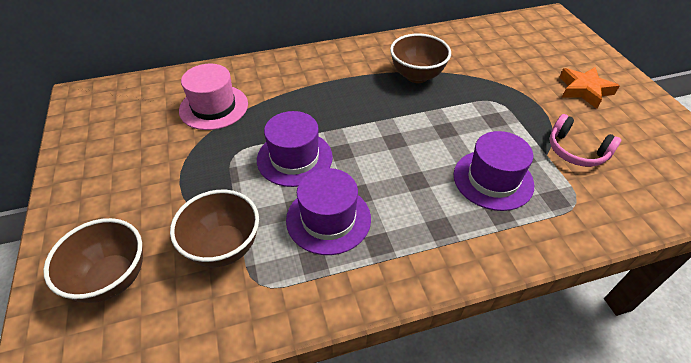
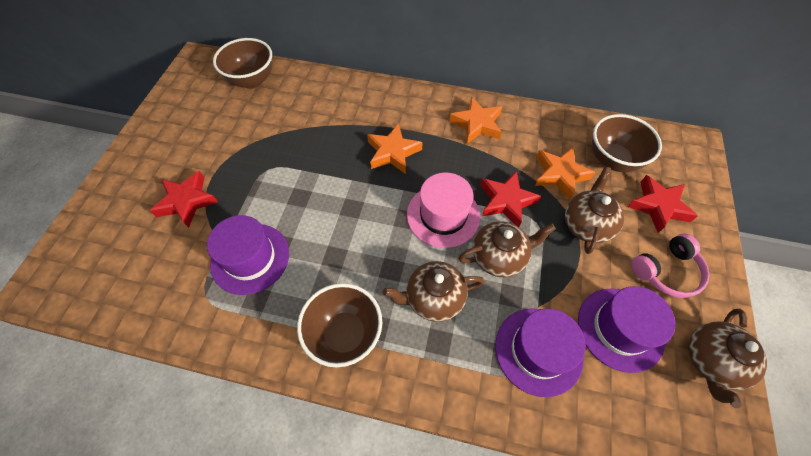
brown teapot: none = 0 -> [383,261,484,322] [459,221,556,277] [565,166,624,254] [688,309,767,408] = 4
orange star: [559,67,620,109] = 1 -> [367,123,423,174] [449,96,502,144] [535,147,596,200] = 3
red star: none = 0 -> [150,171,218,228] [480,171,541,227] [627,175,698,233] = 3

